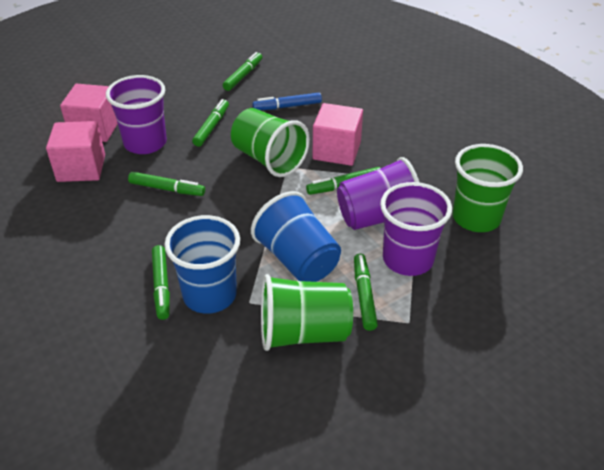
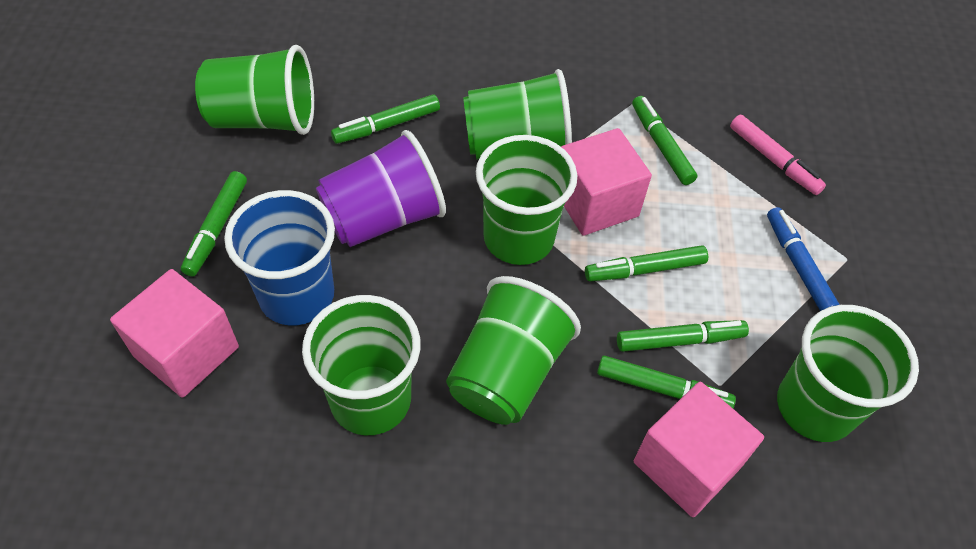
blue cup: [164,215,240,314] [251,191,341,282] = 2 -> [224,190,335,325] = 1
green cup: [231,108,310,177] [261,274,353,351] [452,144,523,232] = 3 -> [195,45,314,135] [302,295,420,435] [446,276,581,425] [463,69,572,159] [476,135,578,265] [777,305,919,442] = 6
pink marker: none = 0 -> [730,115,826,195] = 1
purple cup: [106,75,167,154] [337,157,420,230] [380,182,452,276] = 3 -> [316,130,446,247] = 1

